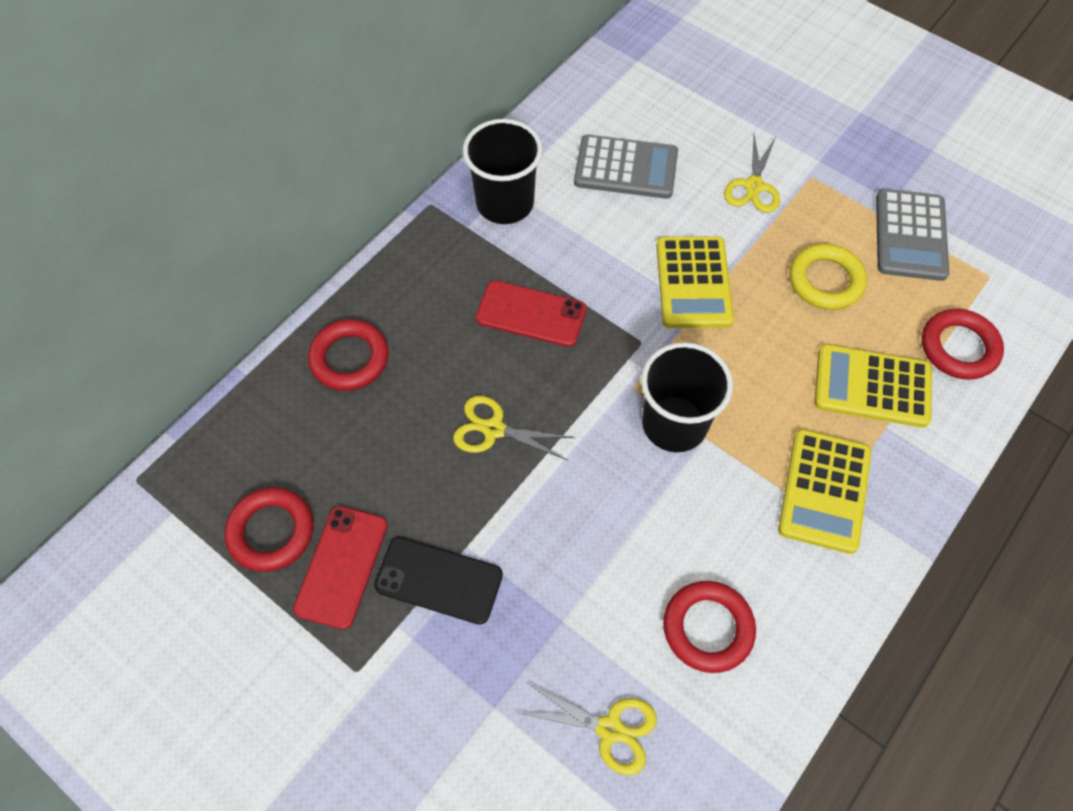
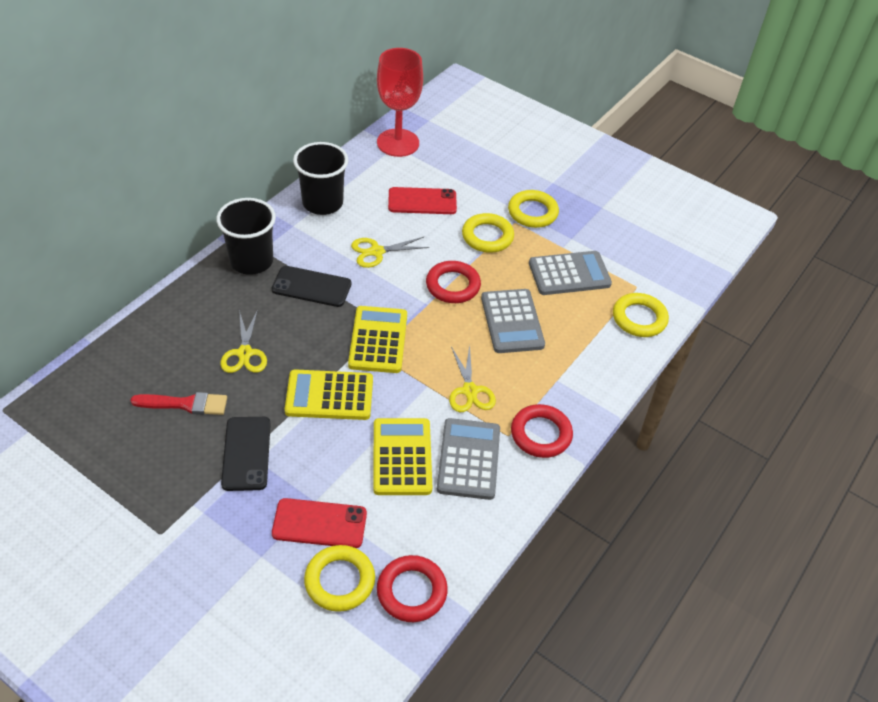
black phone: [374,537,503,625] = 1 -> [221,417,271,491] [271,266,351,307] = 2
grey calculator: [574,135,678,199] [876,189,949,281] = 2 -> [437,418,500,500] [481,289,545,353] [529,251,612,295] = 3
red brush: none = 0 -> [130,392,227,415] = 1
red goblet: none = 0 -> [377,48,423,157] = 1
red ring: [225,487,313,572] [308,319,389,391] [663,581,756,673] [922,309,1004,380] = 4 -> [377,555,448,622] [426,261,481,303] [511,404,573,458] = 3
yellow ring: [789,244,867,310] = 1 -> [304,545,375,612] [462,213,514,253] [508,190,559,228] [613,293,669,337] = 4

